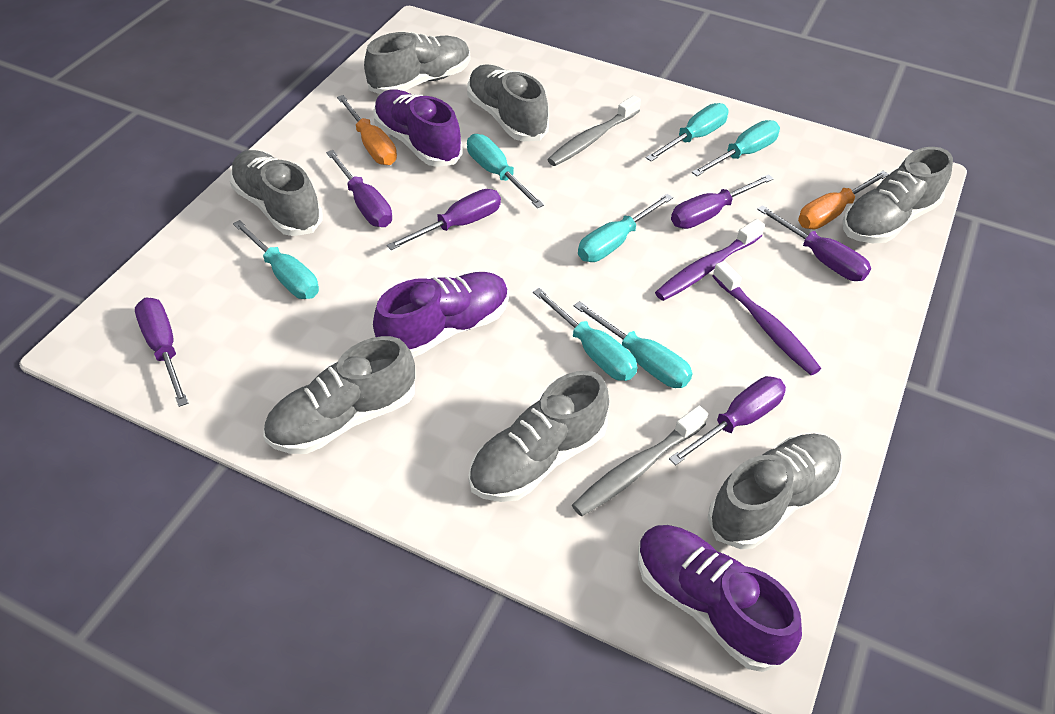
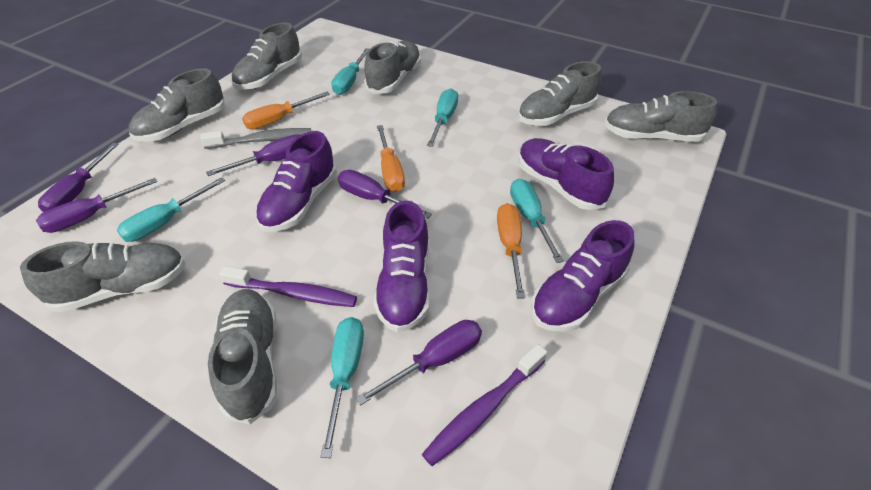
grey toothbrush: [547,95,641,166] [572,406,708,516] = 2 -> [200,128,311,149] = 1
orange screwdriver: [337,95,397,165] [798,171,889,229] = 2 -> [242,92,330,129] [377,125,405,192] [497,203,525,298] = 3
purple screwdriver: [135,298,188,407] [326,150,392,227] [387,189,501,250] [669,376,786,465] [671,174,774,229] [757,205,871,281] = 6 -> [36,178,157,233] [38,143,118,212] [206,134,300,176] [338,170,432,218] [356,320,482,405] = 5
purple shoe: [373,90,463,167] [373,272,509,358] [638,525,802,672] = 3 -> [255,131,337,232] [374,200,430,332] [519,138,614,210] [531,220,635,332] = 4
turquoise screwdriver: [233,220,319,299] [467,134,544,208] [533,288,637,381] [574,301,693,388] [578,194,673,262] [646,103,729,161] [692,120,780,176] = 7 -> [117,177,225,242] [321,317,364,458] [331,48,369,95] [427,89,458,147] [510,179,564,263] = 5

